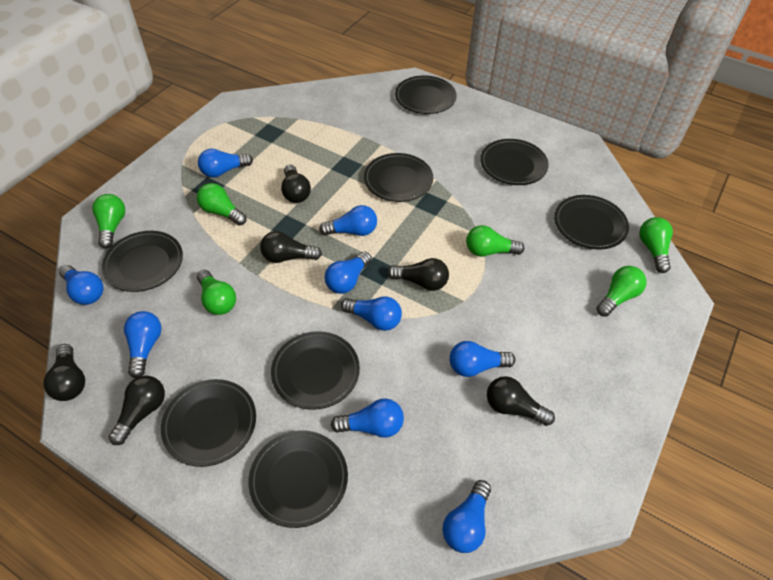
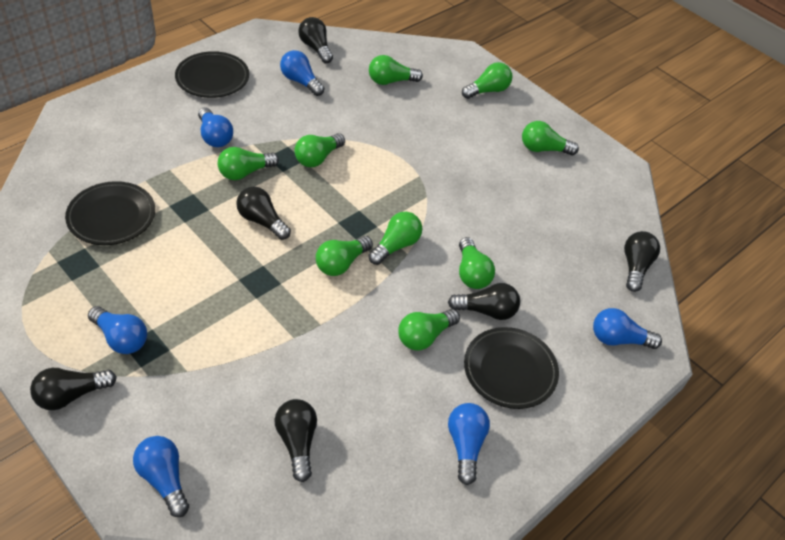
black plate: [102,231,183,292] [161,379,256,467] [248,430,348,528] [271,331,360,410] [364,153,433,202] [395,75,457,114] [480,139,549,185] [554,195,629,250] = 8 -> [65,181,155,245] [175,51,249,98] [464,327,559,409] = 3
blue light bulb: [59,265,104,305] [124,311,161,378] [198,149,253,178] [319,205,377,236] [325,252,372,294] [331,398,404,438] [341,296,402,331] [442,480,491,553] [449,341,515,377] = 9 -> [88,306,147,354] [133,436,189,517] [198,107,233,147] [280,50,324,96] [448,403,490,485] [593,308,662,349] = 6
green light bulb: [92,194,125,249] [197,183,247,226] [197,270,236,315] [466,225,525,257] [596,266,647,317] [639,217,673,273] = 6 -> [218,147,279,180] [294,133,345,167] [316,236,373,276] [369,55,423,85] [369,212,422,265] [398,309,460,350] [459,237,495,289] [462,62,513,99] [522,121,579,155] = 9

